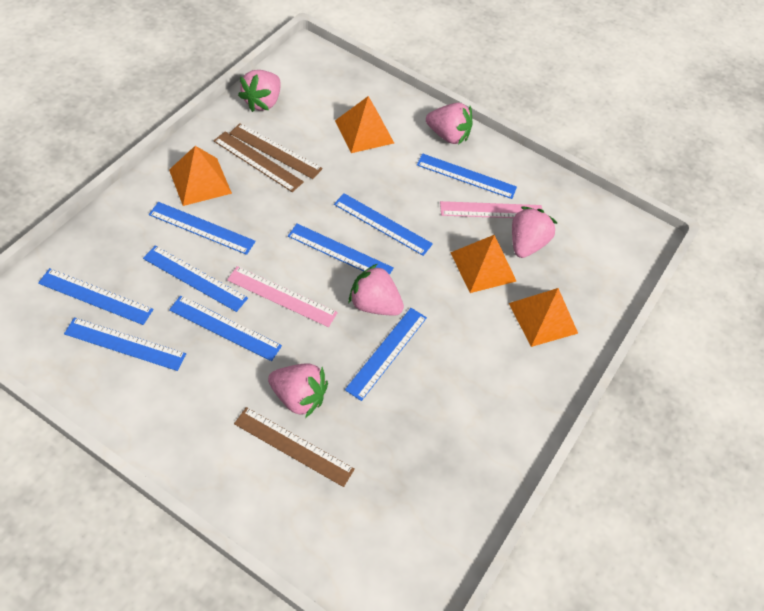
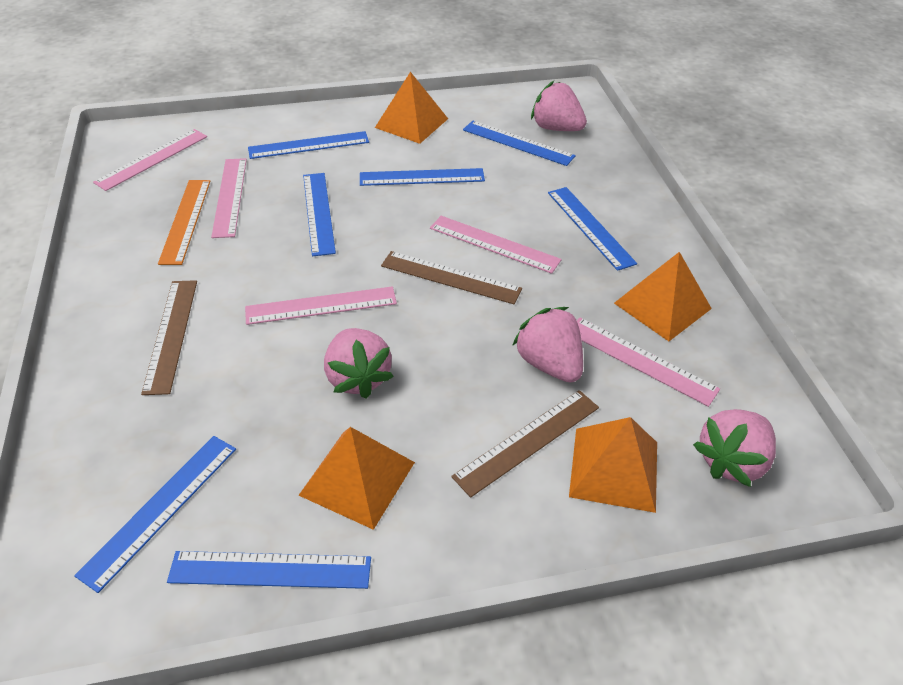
blue ruler: [38,268,154,325] [64,317,186,371] [143,246,248,312] [149,202,256,255] [169,296,282,361] [288,224,394,275] [334,193,433,256] [345,308,427,401] [417,153,517,199] = 9 -> [74,436,236,593] [167,551,371,589] [248,131,369,159] [303,173,336,256] [360,168,485,186] [463,121,576,166] [548,187,637,271] = 7
orange ruler: none = 0 -> [158,180,210,265] = 1
pink ruler: [227,266,338,327] [440,201,542,218] = 2 -> [93,129,207,191] [211,158,247,238] [245,286,397,325] [430,216,562,274] [577,318,720,407] = 5
pink strawberry: [238,70,280,112] [268,363,328,418] [349,264,404,316] [426,103,473,145] [512,207,557,258] = 5 -> [324,328,394,399] [512,307,583,383] [531,81,587,131] [693,409,776,487] = 4

